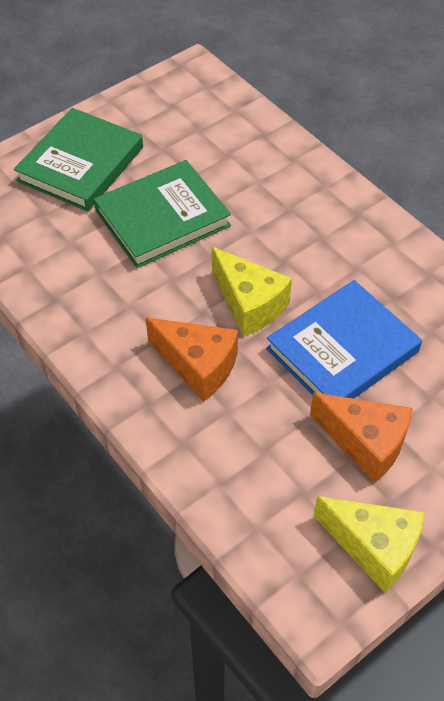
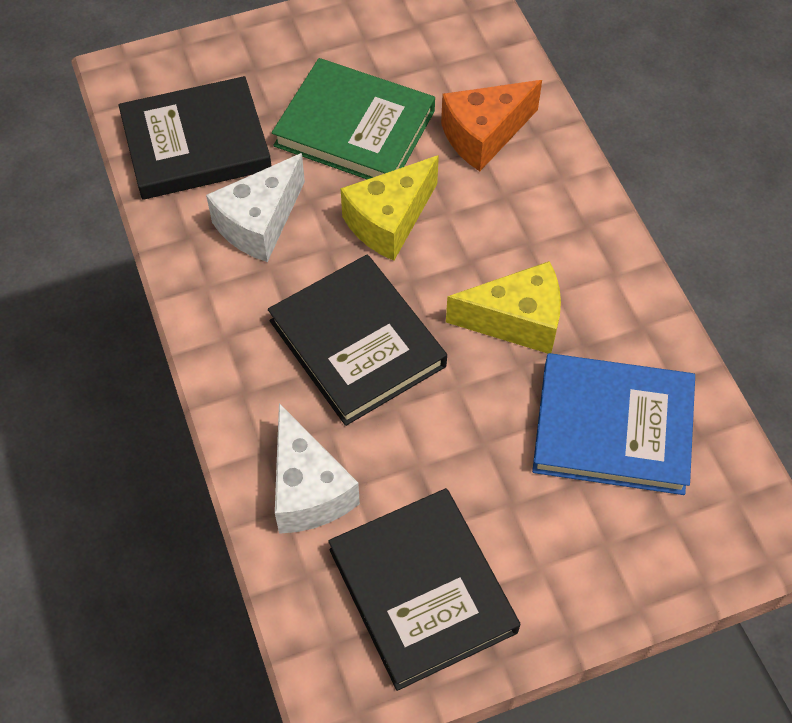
black book: none = 0 -> [119,76,271,200] [268,255,447,426] [328,488,520,691] = 3
green book: [14,108,143,211] [94,160,231,268] = 2 -> [272,58,435,179] = 1
orange cheese: [146,318,238,401] [310,392,413,483] = 2 -> [441,80,542,171] = 1
white cheese: none = 0 -> [206,153,305,262] [275,403,360,534] = 2

